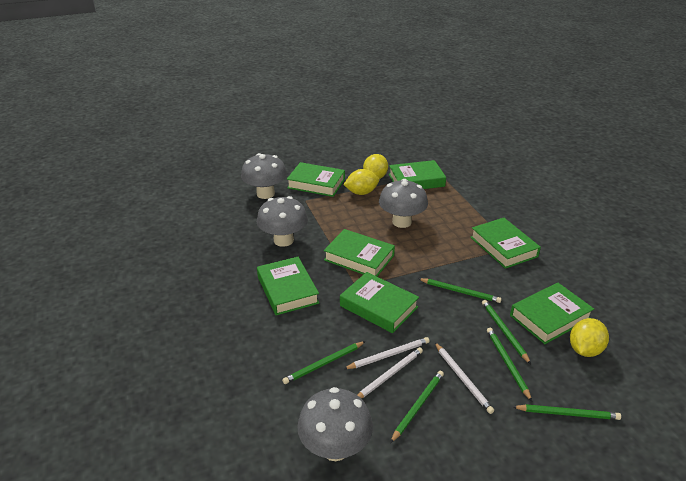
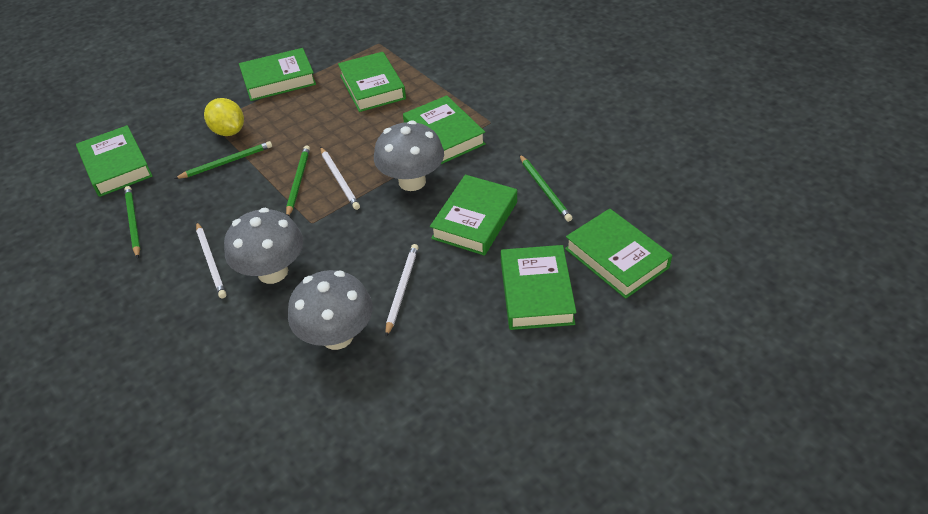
green pencil: [282,341,366,384] [390,371,444,443] [418,278,502,303] [482,300,531,364] [487,328,532,401] [513,404,621,420] = 6 -> [124,186,140,258] [174,141,272,179] [286,145,310,216] [519,154,572,222] = 4
grey mushroom: [241,153,287,199] [257,196,308,247] [297,387,373,461] [379,179,428,228] = 4 -> [224,208,303,284] [288,270,373,350] [374,120,444,191] = 3
yellow lemon: [344,169,379,195] [363,154,388,179] [570,318,609,357] = 3 -> [204,98,244,136] = 1

